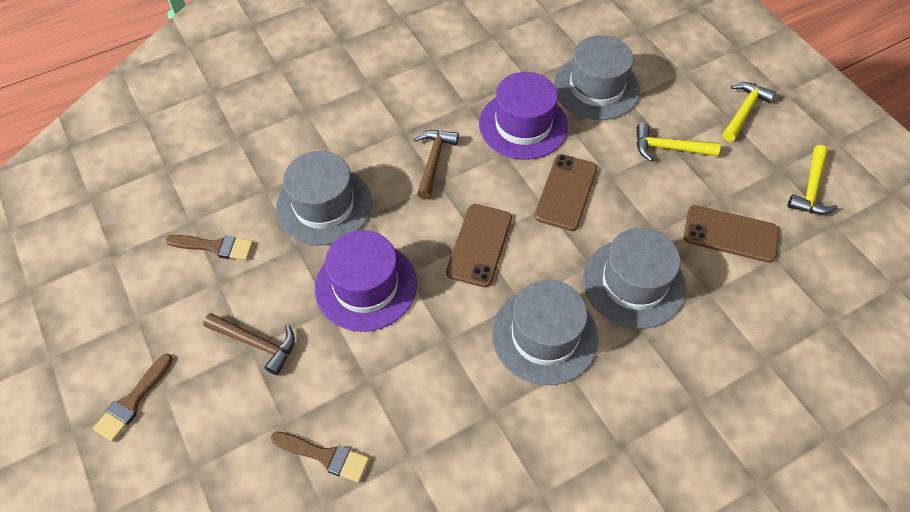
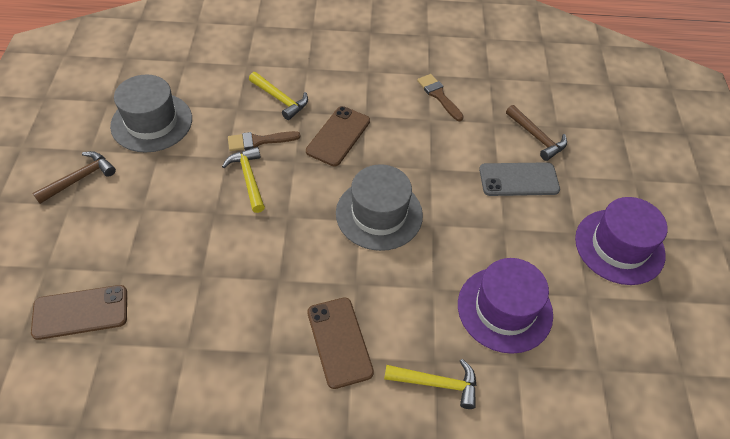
brown brush: [93,354,173,442] [166,235,253,260] [270,431,369,483] = 3 -> [228,131,300,151] [417,74,464,121] = 2
grey hat: [276,151,372,245] [492,280,598,385] [554,35,640,120] [583,228,686,329] = 4 -> [110,74,192,152] [336,164,423,251] = 2
grey phone: none = 0 -> [479,162,560,196] = 1

